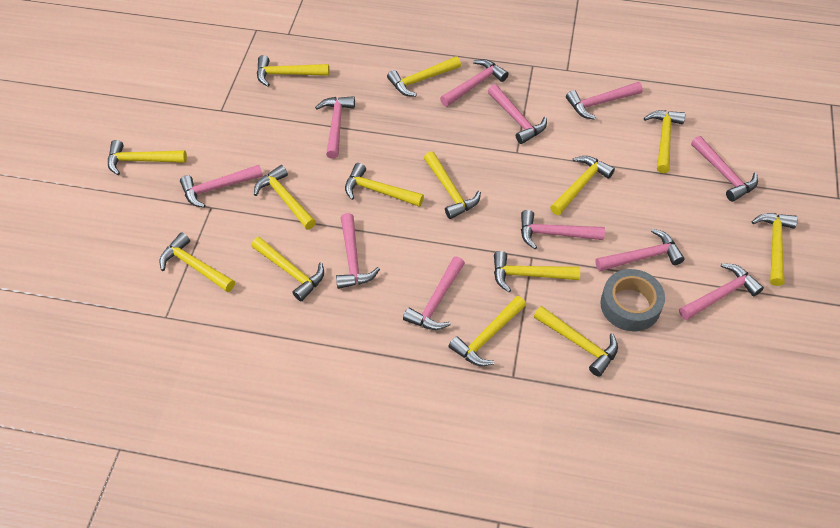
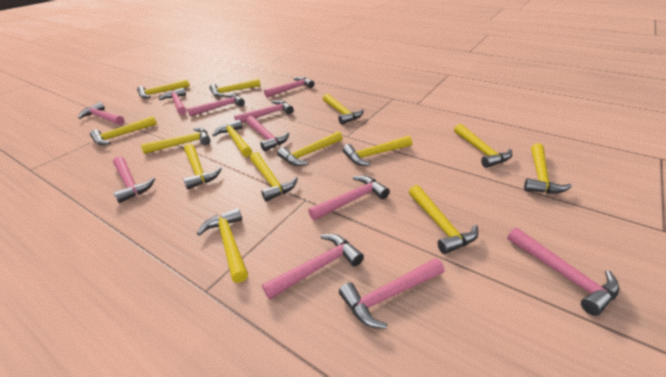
grey tape: [600,269,665,331] = 1 -> none = 0

